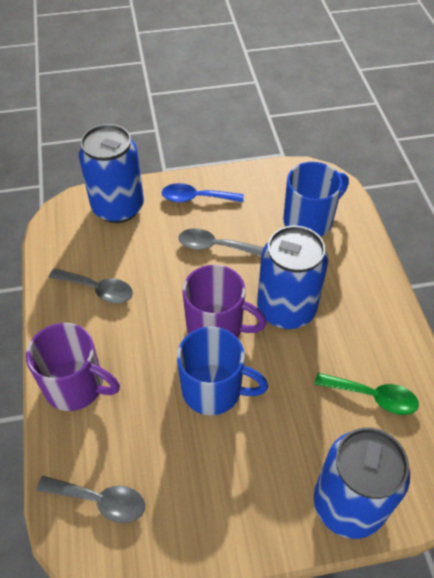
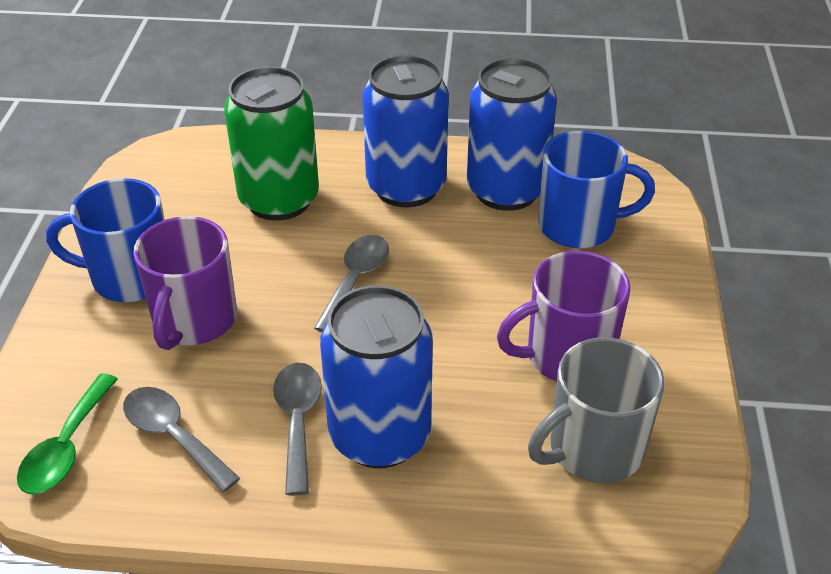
blue spoon: [162,183,244,203] = 1 -> none = 0
green can: none = 0 -> [224,66,319,221] = 1
grey mug: none = 0 -> [528,337,665,483] = 1

